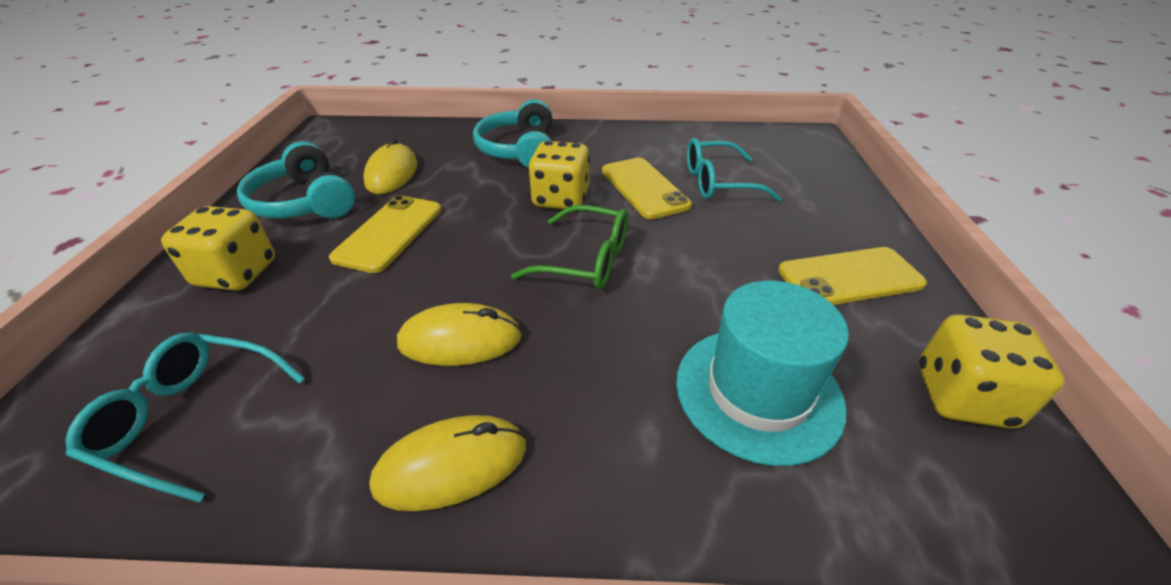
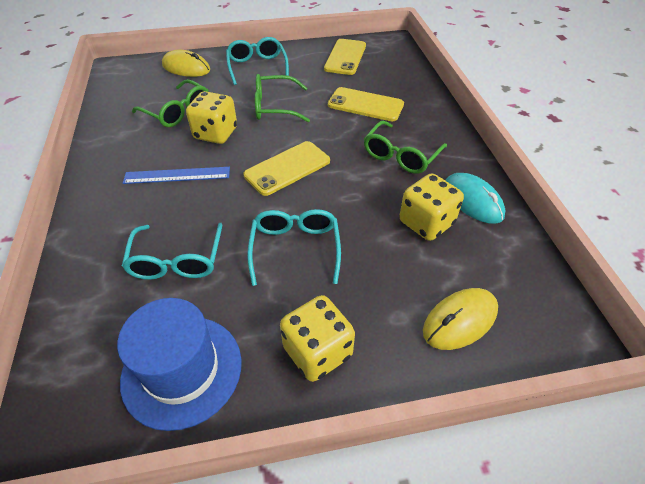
blue hat: none = 0 -> [117,298,242,431] = 1
blue ruler: none = 0 -> [123,167,230,184] = 1
green glasses: [511,205,628,289] = 1 -> [132,79,209,127] [255,74,310,122] [364,121,447,174] = 3
turquoise glasses: [65,333,305,503] [687,138,782,202] = 2 -> [122,223,223,280] [226,37,289,85] [247,209,341,286] = 3
turquoise hat: [676,281,849,466] = 1 -> none = 0
turquoise headphones: [237,141,355,218] [473,99,553,168] = 2 -> none = 0
turquoise mouse: none = 0 -> [445,173,506,224] = 1
yellow mouse: [363,138,417,194] [369,415,526,511] [397,303,522,366] = 3 -> [162,50,210,77] [423,288,498,350] = 2

